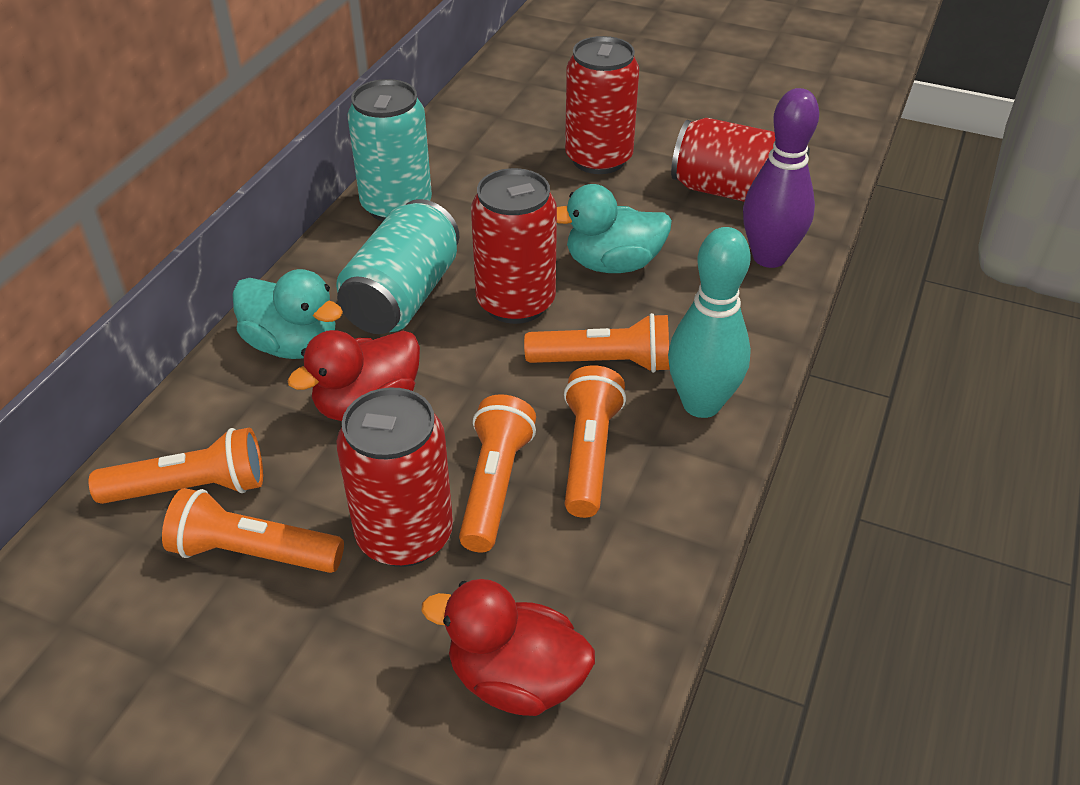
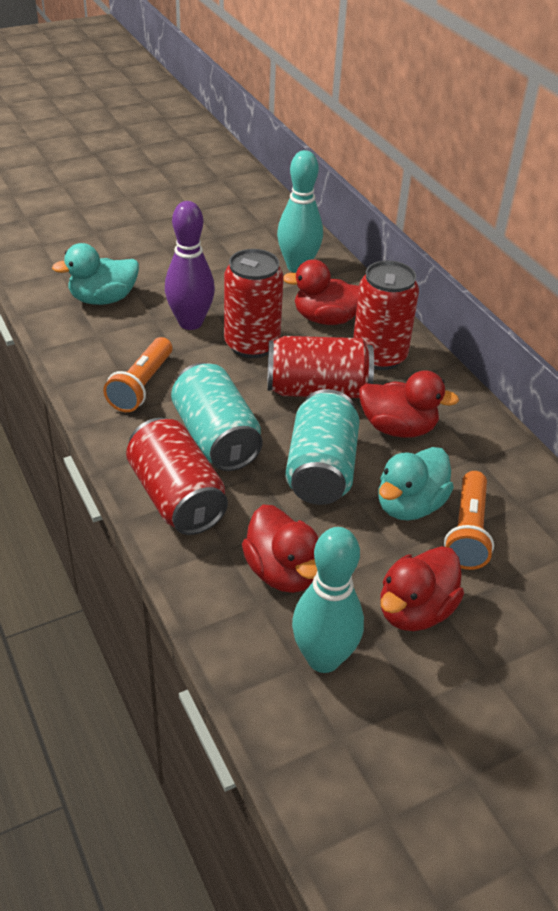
orange flashlight: [89,428,263,504] [162,488,344,573] [459,394,536,553] [524,313,669,373] [564,365,626,518] = 5 -> [103,337,172,412] [444,471,494,570] = 2
red duck: [287,330,420,421] [421,579,595,716] = 2 -> [242,505,319,593] [283,259,359,325] [359,370,459,438] [380,546,464,631] = 4
turquoise bowling pin: [668,227,751,418] = 1 -> [277,150,323,273] [292,527,364,673] = 2

